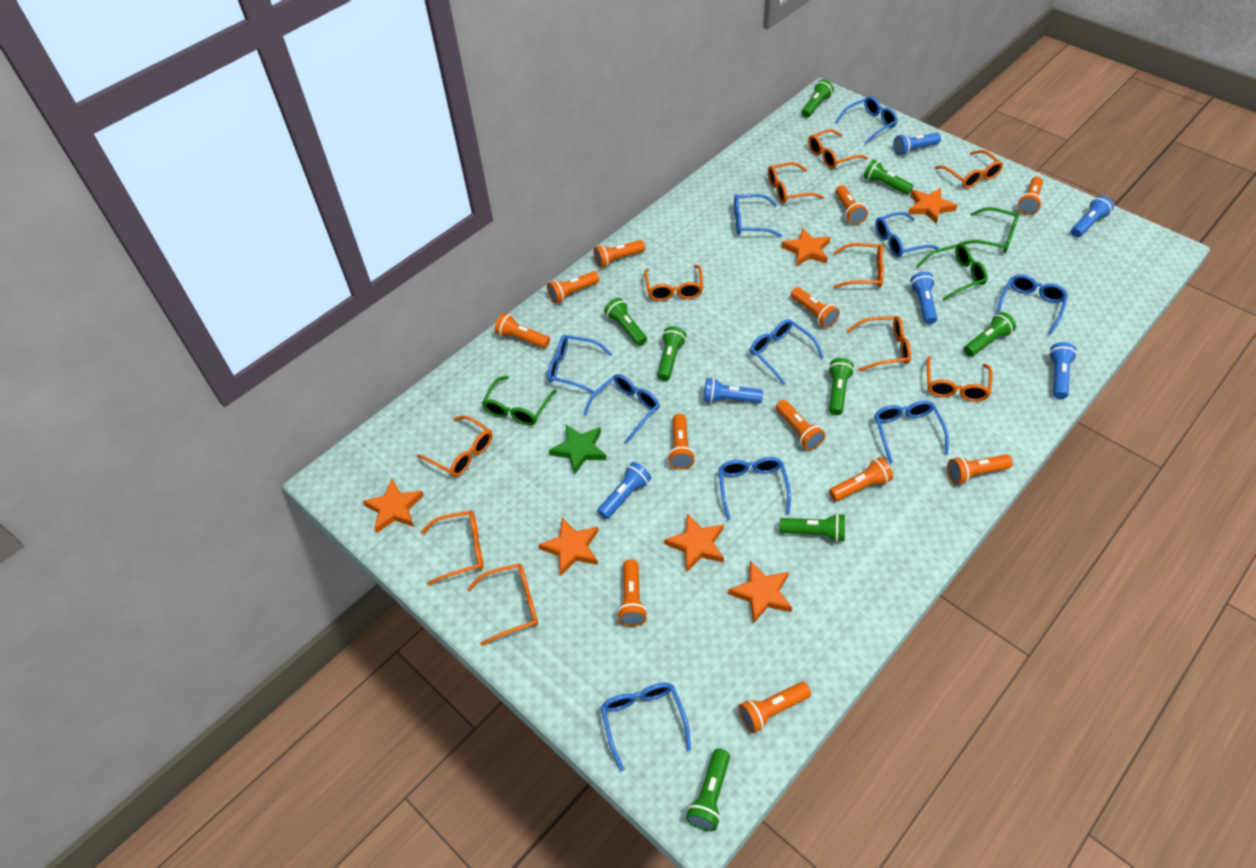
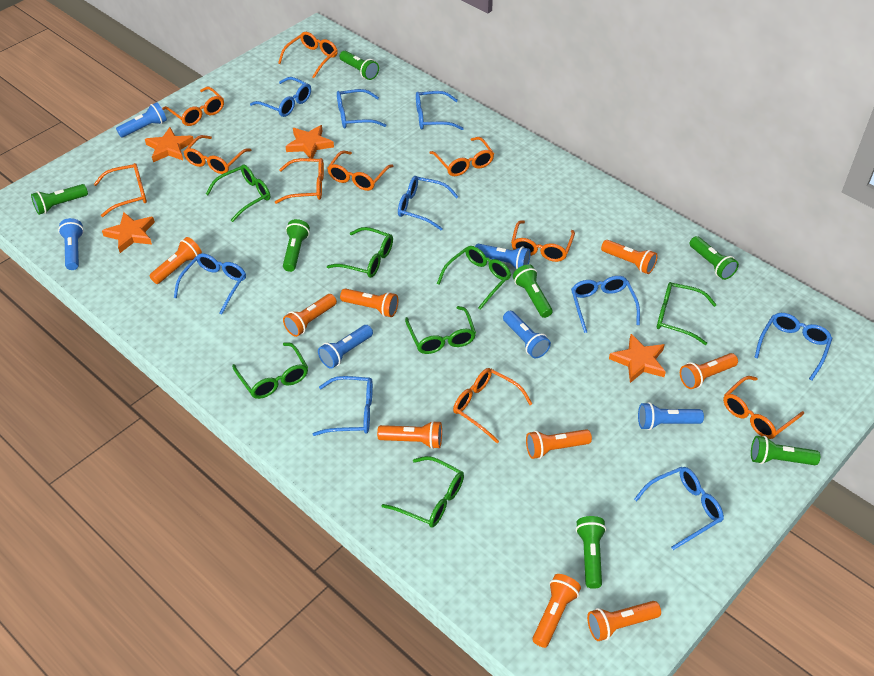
blue glasses: [547,335,612,394] [583,374,660,444] [601,682,691,772] [719,457,791,520] [734,194,782,237] [750,319,824,385] [835,96,898,144] [874,400,949,463] [875,212,939,257] [996,274,1068,335] = 10 -> [174,253,246,314] [250,77,311,117] [313,376,373,436] [337,89,386,128] [398,176,459,230] [416,91,464,130] [571,276,640,333] [634,467,724,550] [754,313,833,380] = 9
green flashlight: [604,298,647,346] [657,326,686,381] [686,749,730,831] [779,513,845,542] [801,79,834,118] [828,358,854,415] [864,159,914,195] [964,312,1016,357] = 8 -> [31,184,88,215] [283,219,310,272] [339,51,379,80] [513,264,553,318] [576,516,606,589] [690,236,739,280] [751,436,820,465] = 7
green glasses: [482,376,557,426] [916,244,988,300] [959,207,1020,253] = 3 -> [206,164,270,222] [232,342,308,399] [327,227,393,278] [382,456,464,528] [405,306,476,354] [437,246,511,310] [657,282,717,345] = 7
green star: [549,425,607,475] = 1 -> none = 0
orange flashlight: [495,313,550,348] [547,271,600,304] [593,240,645,268] [617,559,647,627] [668,414,695,470] [738,682,811,733] [776,400,826,450] [791,287,840,328] [829,457,893,501] [835,185,868,225] [947,455,1013,484] [1018,177,1043,215] = 12 -> [149,237,202,284] [283,294,337,337] [340,288,398,317] [377,421,442,449] [526,429,592,459] [532,574,581,648] [587,601,661,641] [601,240,658,274] [680,353,738,389] = 9
orange star: [363,479,424,533] [538,518,598,576] [664,513,724,572] [728,561,792,624] [781,228,831,266] [908,188,957,224] = 6 -> [102,212,155,253] [145,127,194,162] [285,125,334,159] [609,334,666,383] = 4

